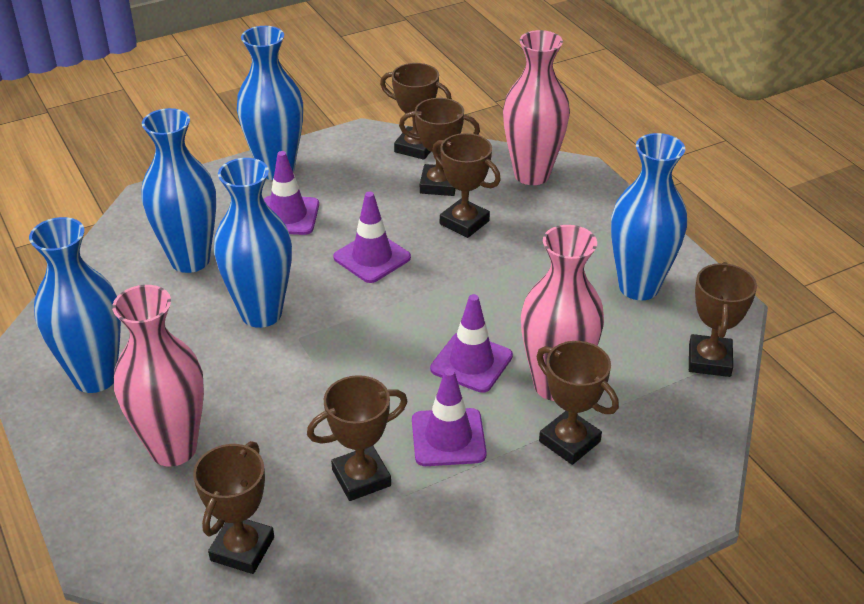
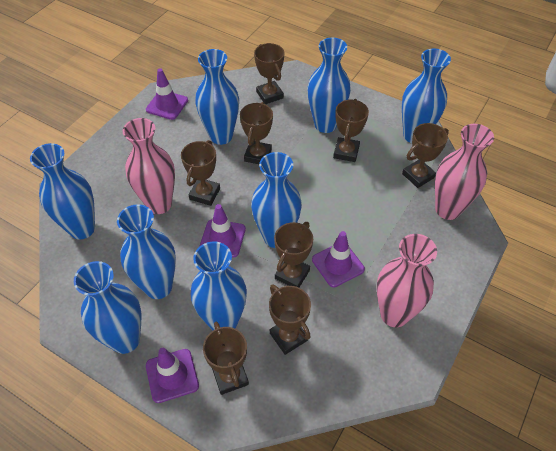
blue vase: [29,217,121,393] [142,108,216,273] [214,158,292,328] [237,26,303,180] [611,133,687,300] = 5 -> [30,143,95,240] [74,261,141,354] [117,204,176,299] [190,241,247,331] [195,49,239,145] [251,152,302,248] [308,38,351,133] [402,49,451,143] = 8
brown trophy: [193,441,274,574] [307,375,408,501] [380,63,452,160] [399,98,480,196] [432,133,501,238] [537,341,619,465] [689,262,757,377] = 7 -> [181,140,220,206] [203,322,249,395] [240,102,273,164] [254,43,284,104] [269,285,311,355] [274,222,313,287] [333,99,369,162] [402,123,449,188] = 8

